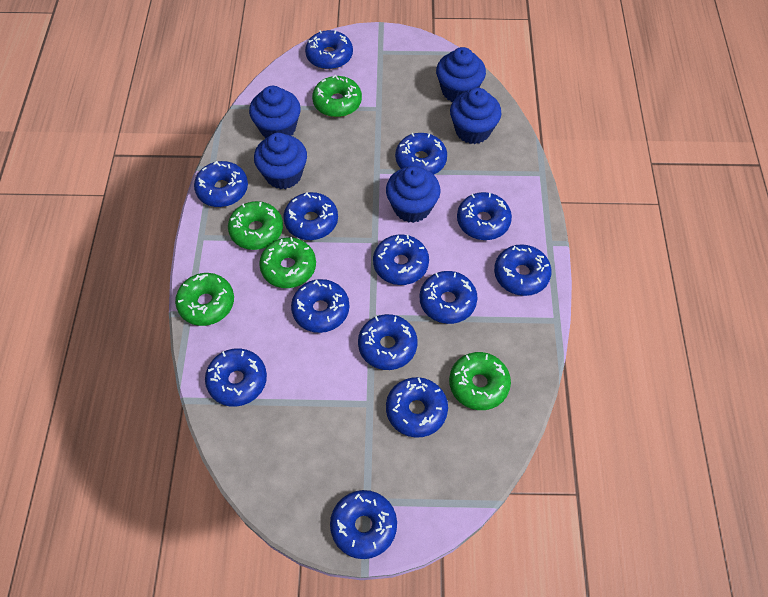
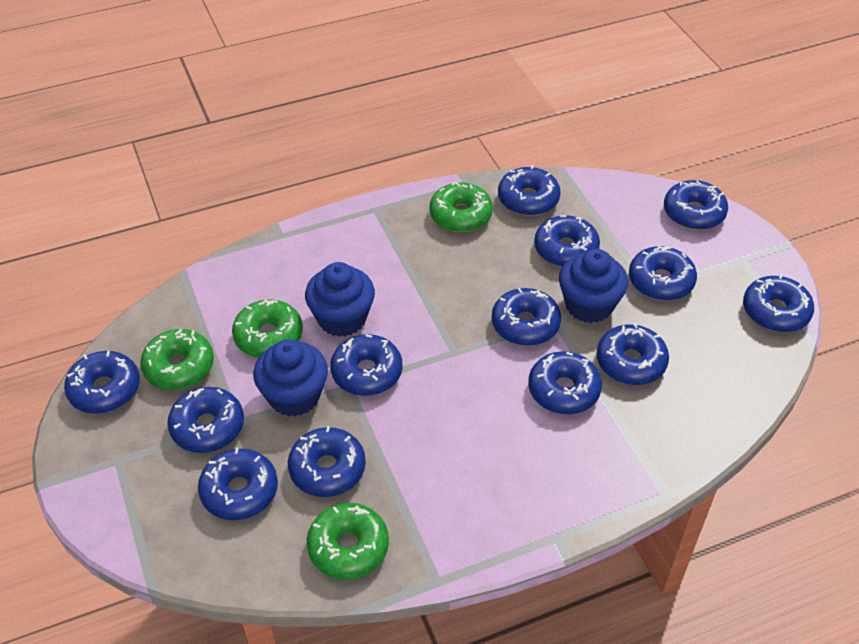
blue cupcake: [249,86,301,138] [254,133,307,189] [386,166,441,223] [436,47,486,102] [450,88,502,144] = 5 -> [253,339,328,417] [305,262,375,337] [559,249,628,323] = 3
green donut: [175,273,234,326] [228,201,283,250] [259,237,316,288] [312,75,362,117] [449,352,511,410] = 5 -> [140,329,214,390] [232,299,303,358] [307,503,389,580] [430,182,493,232] = 4

